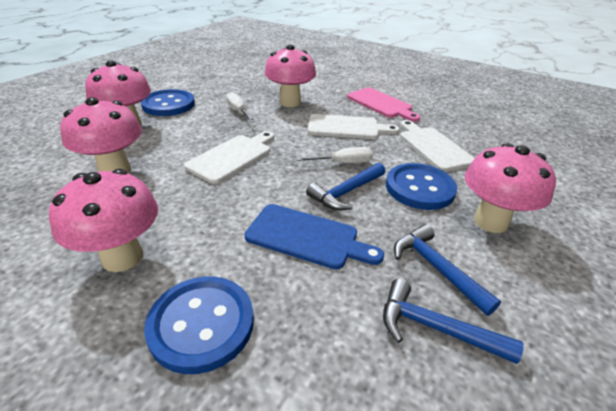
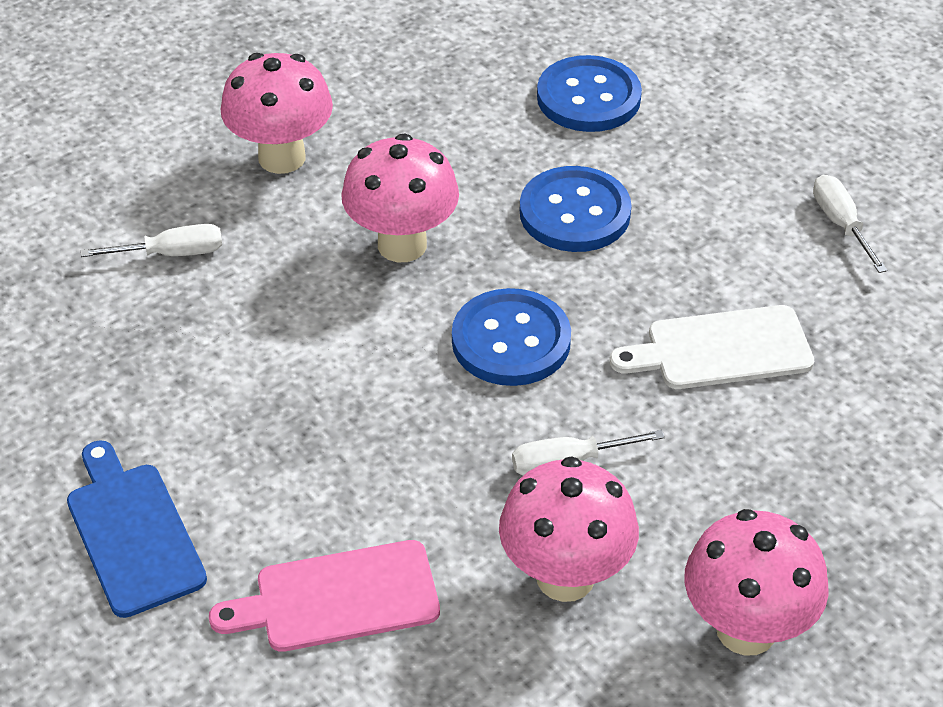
blue hammer: [306,163,385,210] [383,279,524,364] [394,224,501,316] = 3 -> none = 0
pink mushroom: [49,169,158,272] [60,97,142,174] [85,61,151,126] [265,45,316,107] [464,143,556,233] = 5 -> [221,53,333,174] [341,134,459,262] [499,456,639,602] [684,509,829,656] = 4
white cutting board: [184,131,274,184] [308,114,400,139] [400,120,475,172] = 3 -> [610,305,814,389] = 1
white screwdriver: [227,92,255,123] [296,147,373,163] = 2 -> [81,224,222,257] [512,430,665,475] [813,175,887,273] = 3

